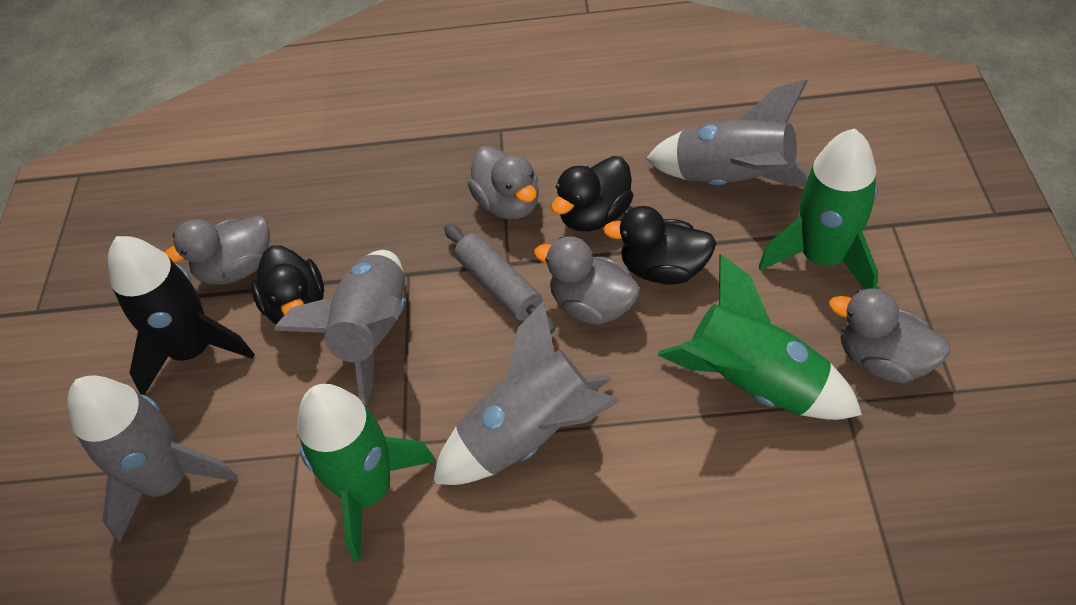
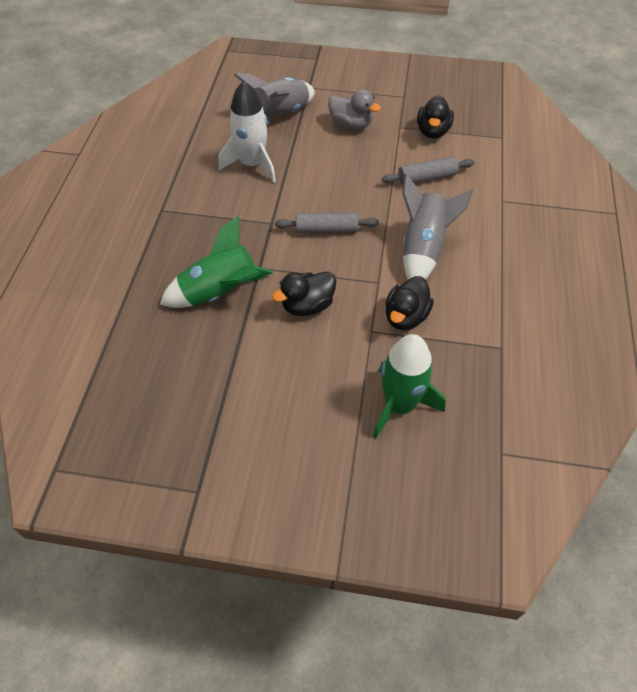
black rocket: [108,236,255,395] = 1 -> none = 0
green rocket: [297,384,436,562] [658,254,862,420] [759,128,878,290] = 3 -> [160,216,273,308] [373,334,446,439] = 2
grey duck: [165,215,270,284] [468,146,539,219] [534,236,640,325] [829,288,951,383] = 4 -> [328,89,381,130] = 1
grey rocket: [68,376,237,542] [274,250,405,406] [433,301,619,485] [646,80,809,187] = 4 -> [234,73,315,126] [402,173,473,280] = 2
grey rolling pin: [444,224,555,334] = 1 -> [275,212,379,234] [382,156,474,185] = 2
white rocket: none = 0 -> [218,81,276,182] = 1

